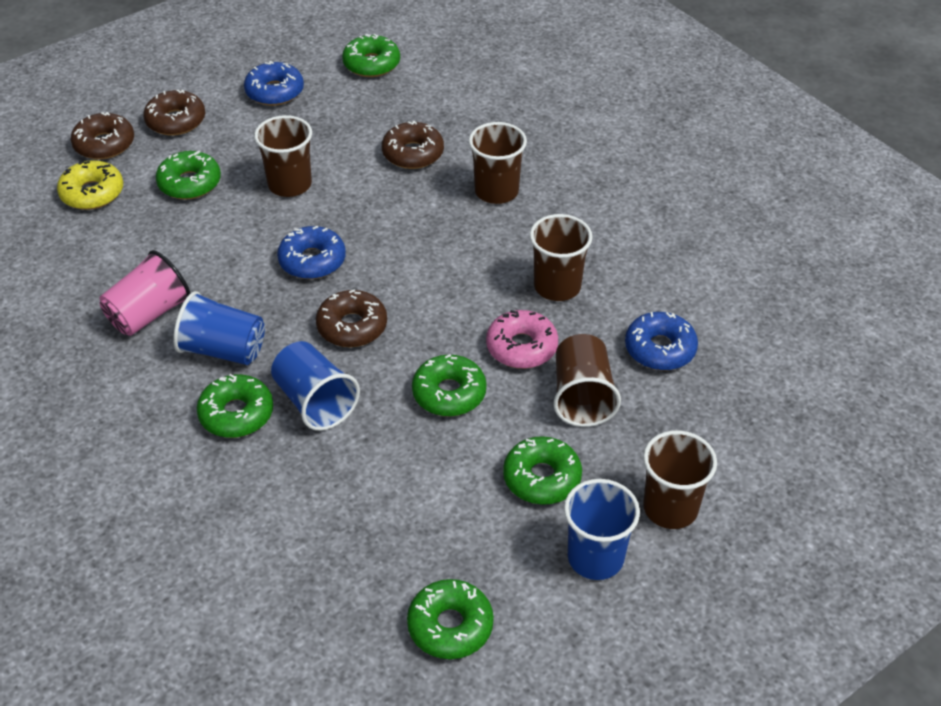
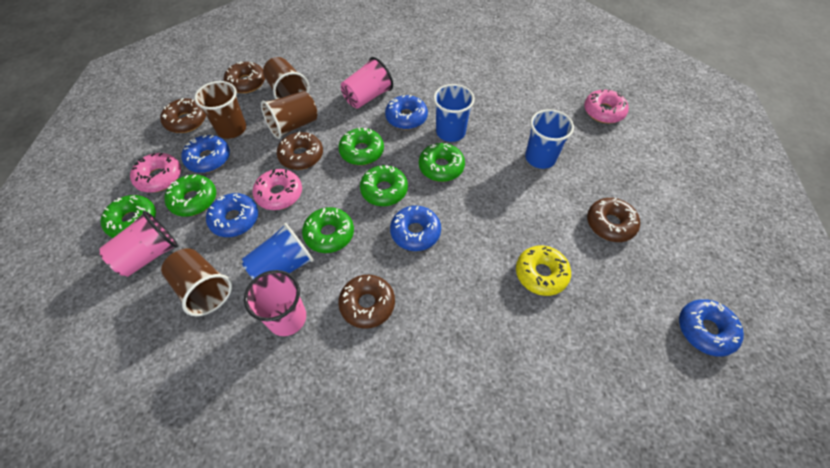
blue donut: [244,61,304,106] [277,226,346,279] [625,312,698,371] = 3 -> [182,135,230,173] [206,193,258,237] [385,95,428,130] [390,206,441,251] [679,299,744,357] = 5
brown cup: [254,115,312,197] [469,122,527,204] [530,214,593,301] [553,334,621,427] [643,430,717,529] = 5 -> [161,248,232,316] [194,81,246,139] [261,91,318,139] [263,57,309,99] = 4
brown donut: [71,112,134,160] [143,89,205,136] [316,290,387,347] [382,121,444,169] = 4 -> [160,98,206,133] [224,61,265,93] [277,132,323,170] [338,275,395,329] [587,198,640,242] = 5
pink cup: [99,250,190,336] = 1 -> [99,211,178,277] [244,270,306,336] [341,57,393,109] = 3
pink donut: [486,310,558,369] = 1 -> [130,153,181,193] [252,169,302,210] [584,89,629,123] = 3

